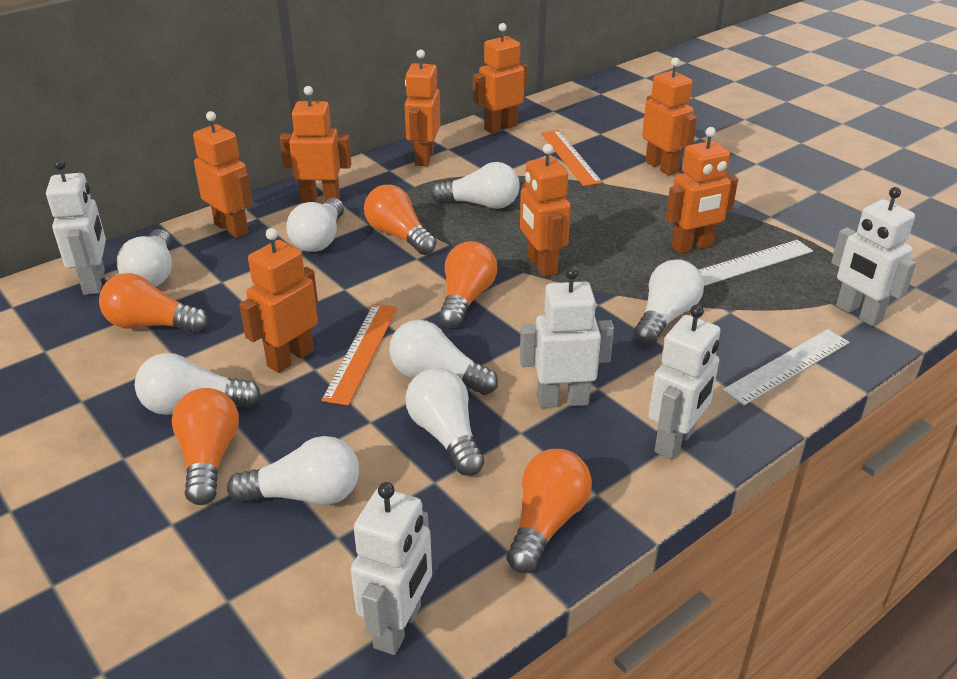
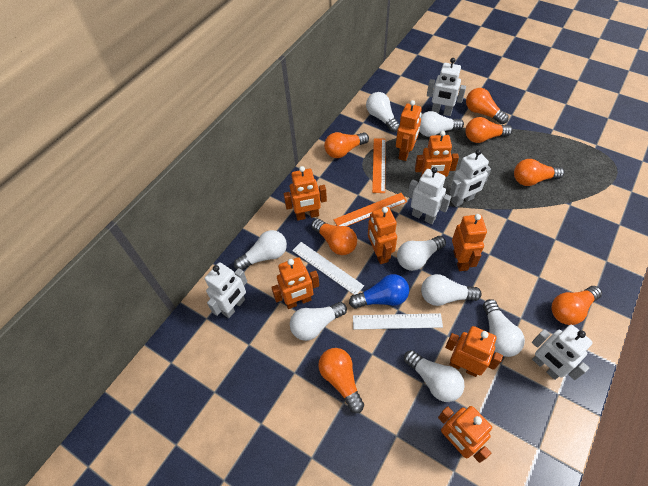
blue light bulb: none = 0 -> [349,274,409,309] = 1
orange light bulb: [99,273,208,333] [172,388,239,505] [364,185,436,255] [439,241,497,328] [506,449,592,573] = 5 -> [311,219,357,255] [318,348,364,413] [324,132,369,158] [465,117,513,143] [466,88,509,124] [514,159,564,186] [552,286,602,325] = 7

